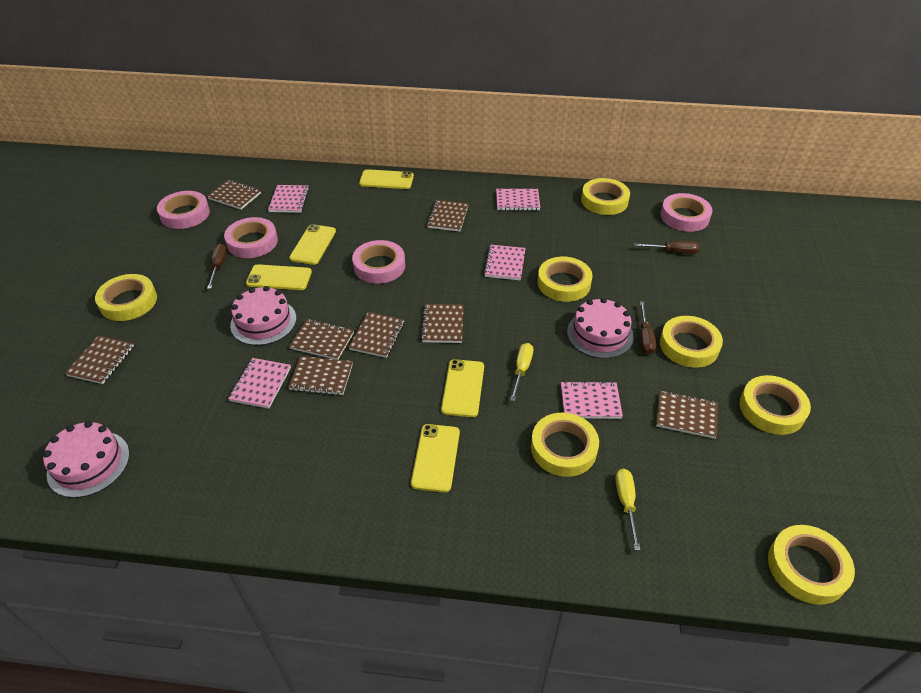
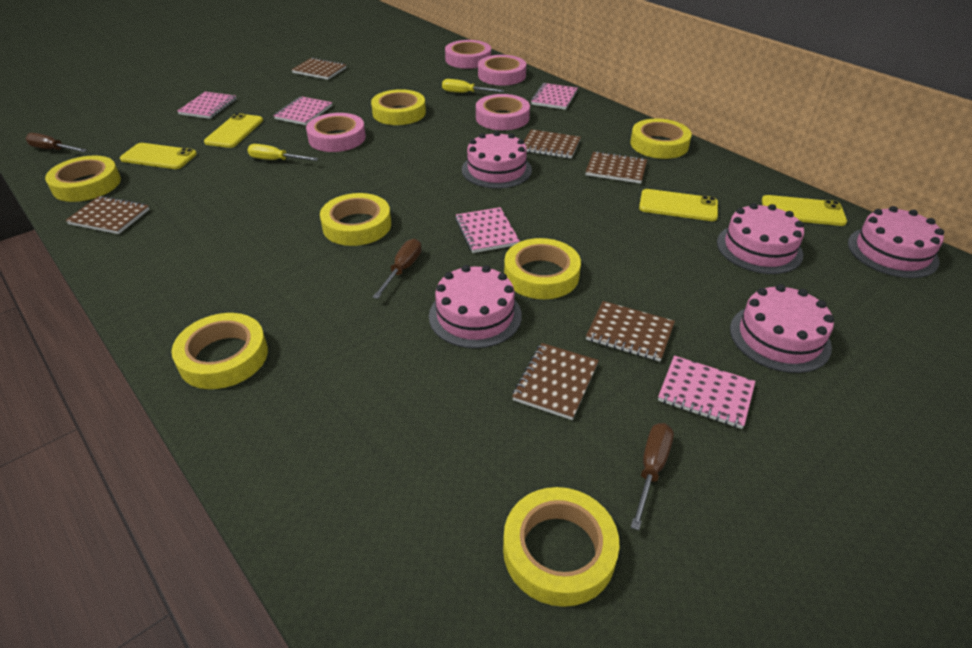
brown notebook: [65,335,134,384] [207,180,261,210] [288,356,353,395] [289,319,354,360] [349,312,405,358] [421,304,464,343] [427,200,469,232] [656,391,718,439] = 8 -> [65,196,150,234] [291,57,346,80] [512,343,599,420] [524,129,581,158] [586,151,647,184] [586,301,675,361] = 6
pink cake: [43,421,130,498] [230,286,296,345] [567,298,634,359] = 3 -> [429,265,522,348] [462,131,532,188] [717,203,804,274] [730,284,834,373] [848,206,944,278] = 5
yellow phone: [246,264,312,290] [289,224,336,265] [359,169,414,189] [411,424,460,492] [441,359,484,417] = 5 -> [120,143,197,169] [204,113,263,148] [639,189,718,221] [762,195,847,226] = 4

